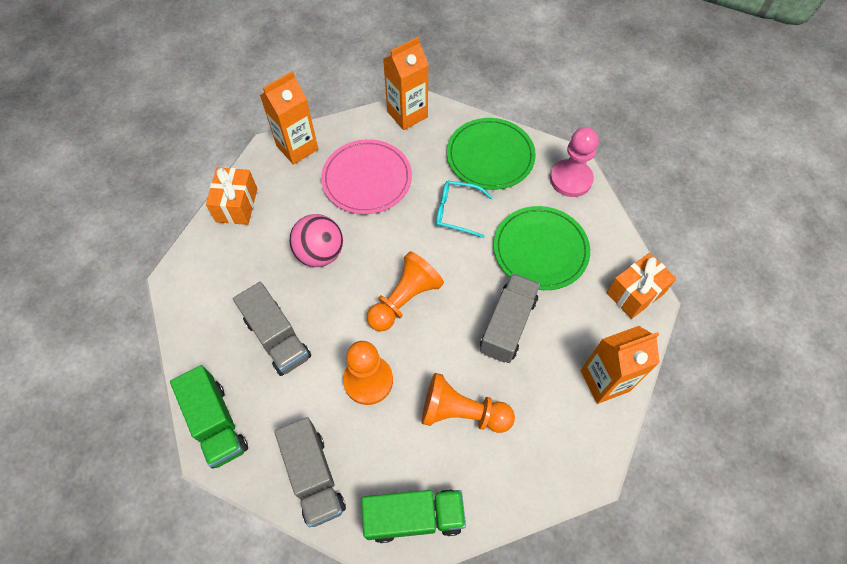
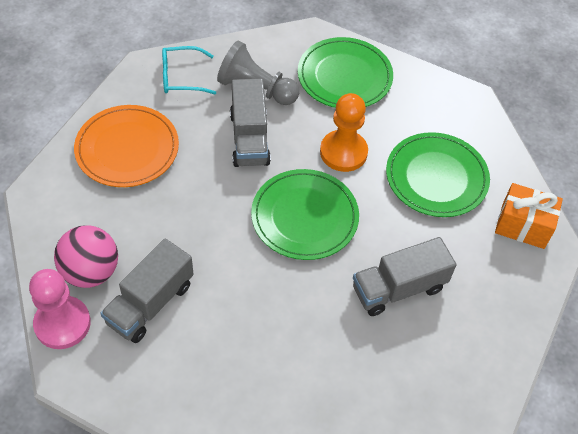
green plate: [447,118,536,190] [494,206,590,290] = 2 -> [251,169,359,260] [298,37,393,108] [386,132,490,217] = 3
green truck: [170,365,248,468] [361,490,466,543] = 2 -> none = 0
grey pawn: none = 0 -> [217,40,299,105] = 1
orange carton: [260,71,318,165] [383,36,429,130] [581,326,660,404] = 3 -> none = 0
orange gift: [206,167,257,225] [606,253,677,319] = 2 -> [495,183,563,249] = 1
orange pawn: [343,341,393,405] [367,251,444,331] [421,373,515,433] = 3 -> [320,93,368,172] = 1
orange plate: none = 0 -> [74,105,179,187] = 1
pink plate: [321,139,412,214] = 1 -> none = 0

